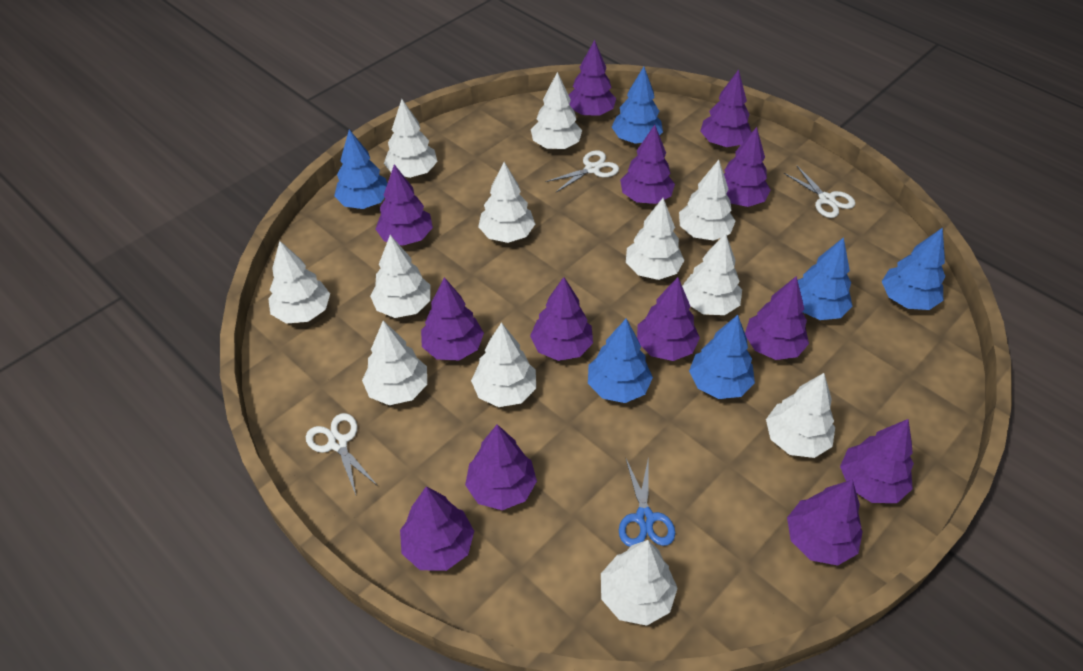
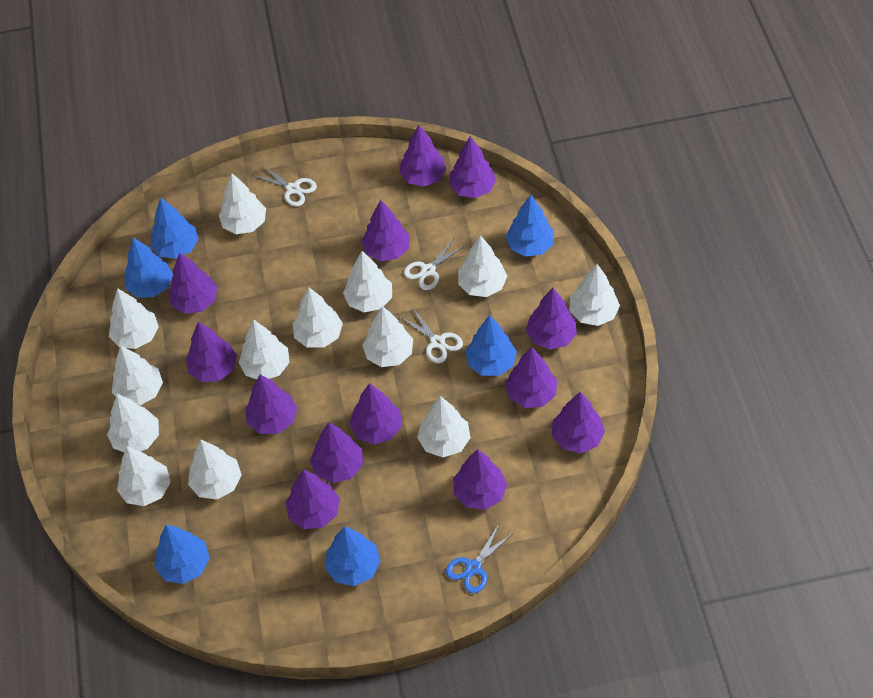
white tree: [268,241,330,324] [362,321,427,405] [370,235,431,318] [384,99,437,178] [471,322,536,407] [478,162,535,243] [531,72,582,149] [601,540,678,626] [626,198,684,280] [679,160,736,241] [682,233,742,315] [766,373,835,458] = 12 -> [107,394,159,452] [109,288,159,349] [112,345,163,406] [117,446,170,506] [188,440,242,500] [219,173,266,234] [238,319,290,379] [293,287,343,348] [343,251,392,312] [362,306,413,367] [417,396,471,457] [458,235,507,297] [570,264,620,326] = 13

